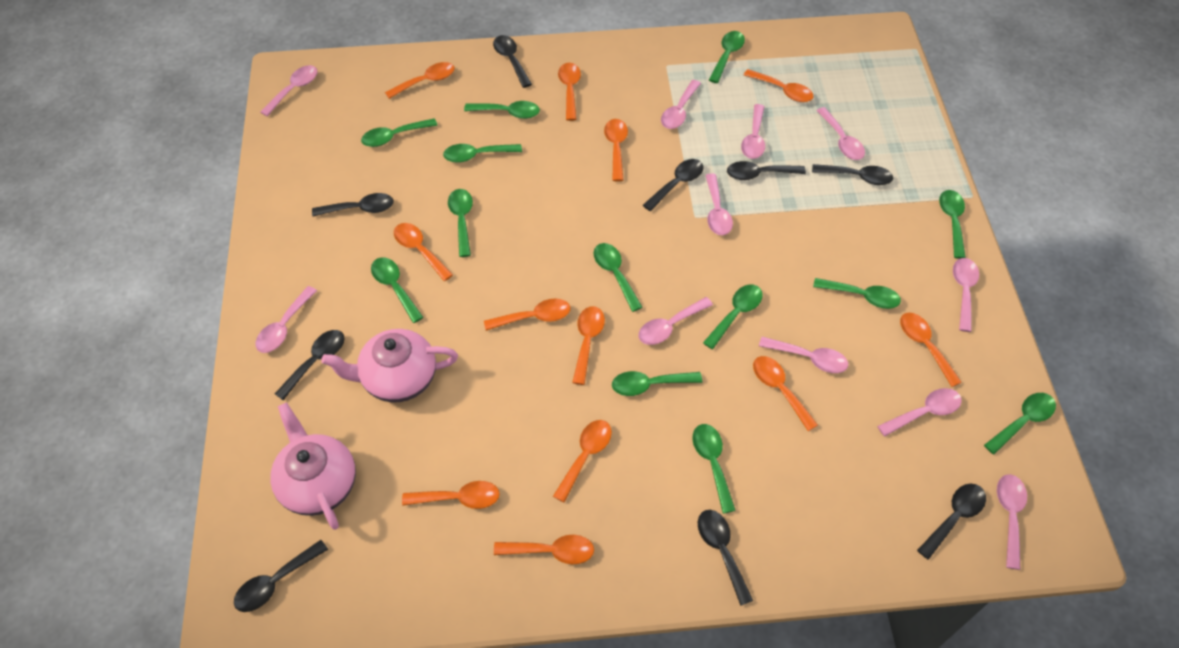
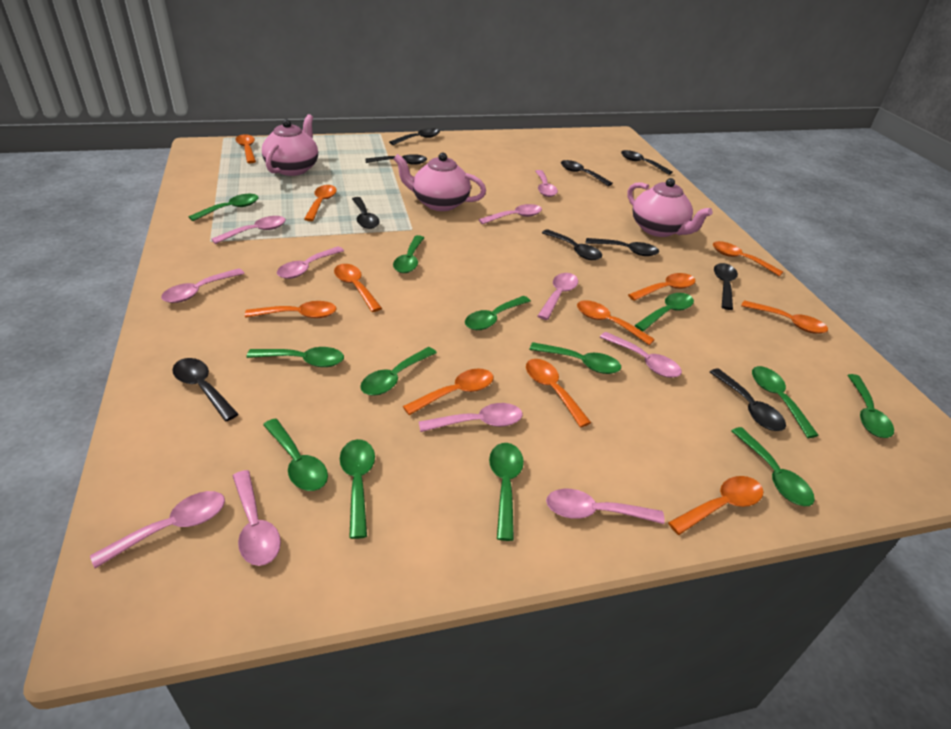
black spoon: [234,540,328,612] [275,330,344,400] [312,193,394,217] [493,35,532,88] [643,159,704,211] [698,510,753,606] [727,161,806,180] [812,164,893,185] [917,484,986,560] = 9 -> [172,358,239,421] [352,197,380,229] [366,154,427,165] [389,128,440,145] [542,229,602,260] [561,160,613,186] [585,238,659,256] [621,150,673,175] [710,368,786,431] [714,263,738,310] = 10
orange spoon: [385,62,455,99] [394,223,453,281] [402,481,500,509] [484,299,570,331] [494,535,594,564] [553,420,612,502] [558,63,581,121] [572,306,605,385] [604,119,628,181] [744,69,814,102] [753,356,818,431] [900,313,962,387] = 12 -> [235,134,256,163] [245,301,337,318] [304,185,337,221] [334,264,382,312] [403,369,493,415] [526,359,591,427] [577,300,655,345] [628,273,695,301] [668,476,764,535] [713,241,783,276] [741,300,828,334] = 11
pink teapot: [270,403,356,530] [321,329,458,402] = 2 -> [262,114,318,176] [394,153,486,211] [628,178,713,237] = 3

